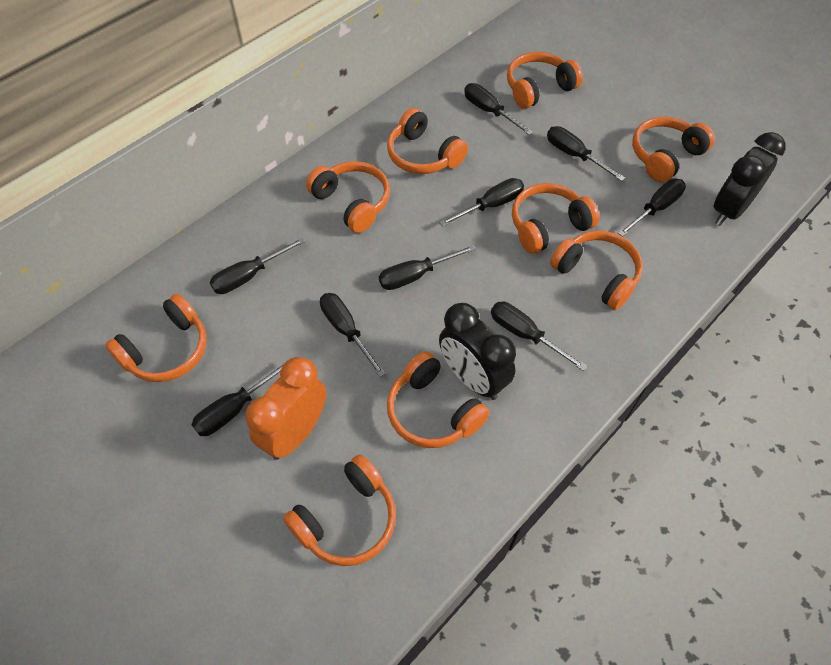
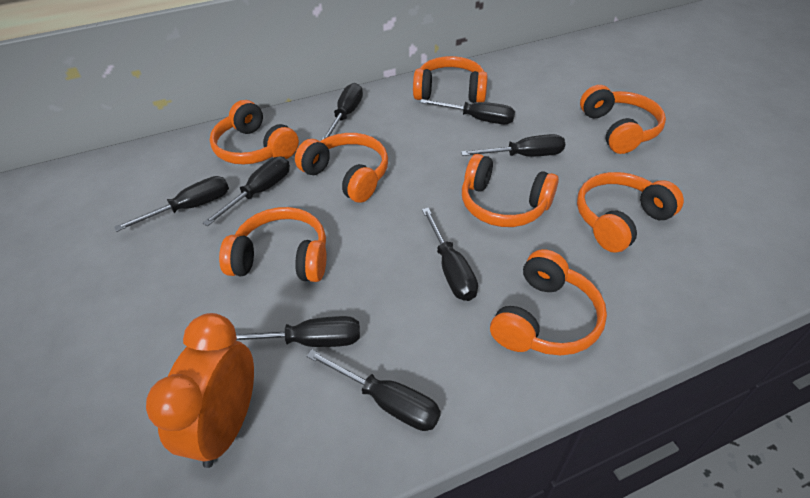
black clock: [439,303,516,400] [713,132,786,226] = 2 -> none = 0
black screwdriver: [191,359,290,436] [210,238,305,294] [320,293,386,377] [379,245,476,290] [439,178,524,227] [464,83,533,135] [491,302,587,371] [547,126,625,181] [618,179,686,237] = 9 -> [114,176,229,232] [203,157,290,226] [236,316,360,347] [306,349,441,431] [322,83,363,140] [420,99,515,124] [422,208,478,301] [461,134,565,157] = 8
orange headphones: [105,294,207,382] [283,455,396,566] [306,161,390,233] [387,108,468,174] [387,351,490,448] [507,52,583,109] [512,183,600,254] [550,231,643,310] [632,117,715,182] = 9 -> [210,100,299,165] [219,207,327,282] [295,133,388,203] [413,56,488,103] [462,154,559,227] [490,249,607,355] [577,172,684,253] [580,85,666,154] = 8

